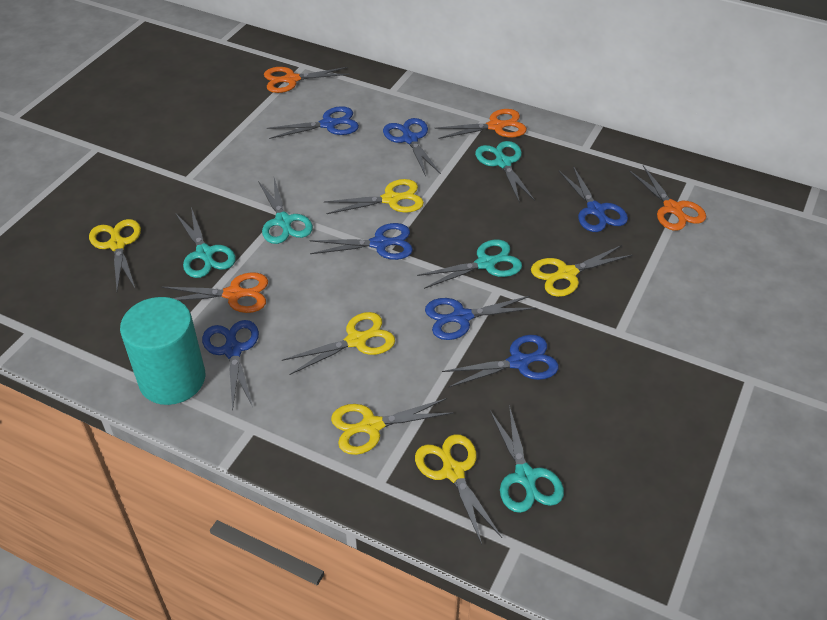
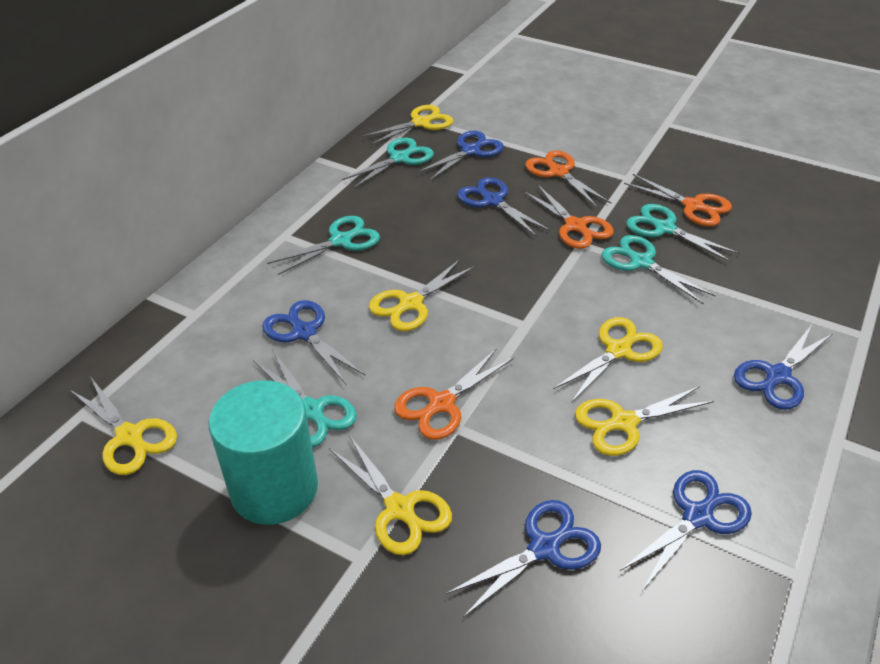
blue scissors: [202,320,259,411] [267,106,359,139] [309,223,413,260] [383,118,441,177] [425,296,536,340] [442,335,559,388] [559,166,628,232] = 7 -> [262,300,365,384] [417,131,504,181] [446,500,601,617] [457,177,551,237] [620,470,752,591] [734,326,833,410] = 6

